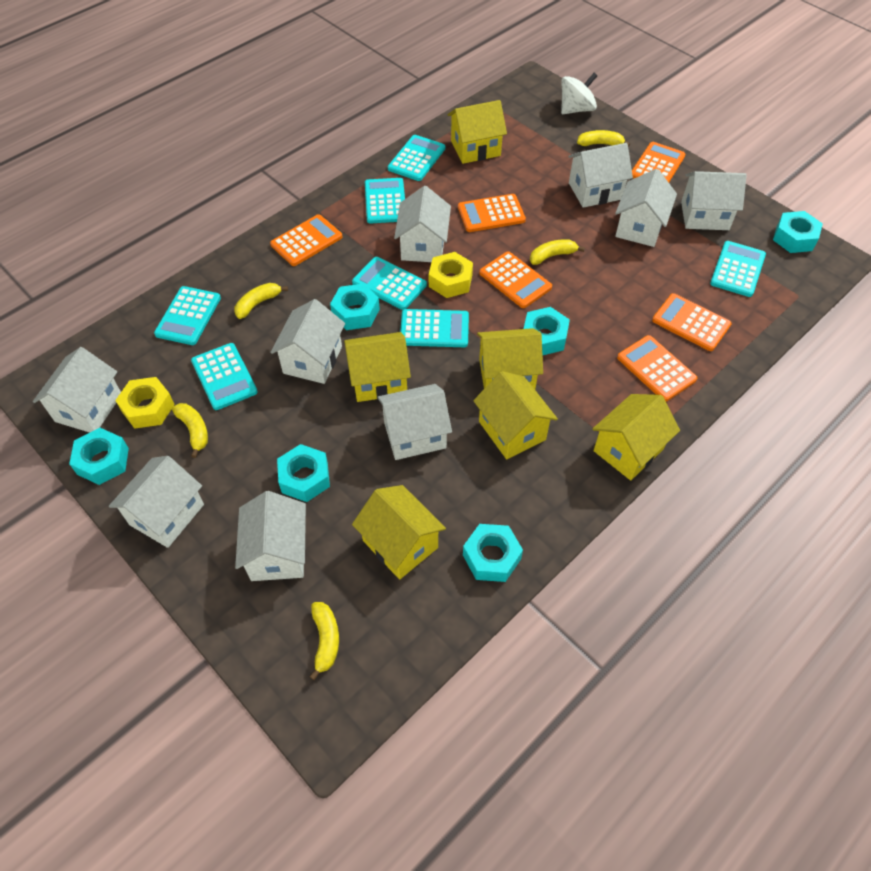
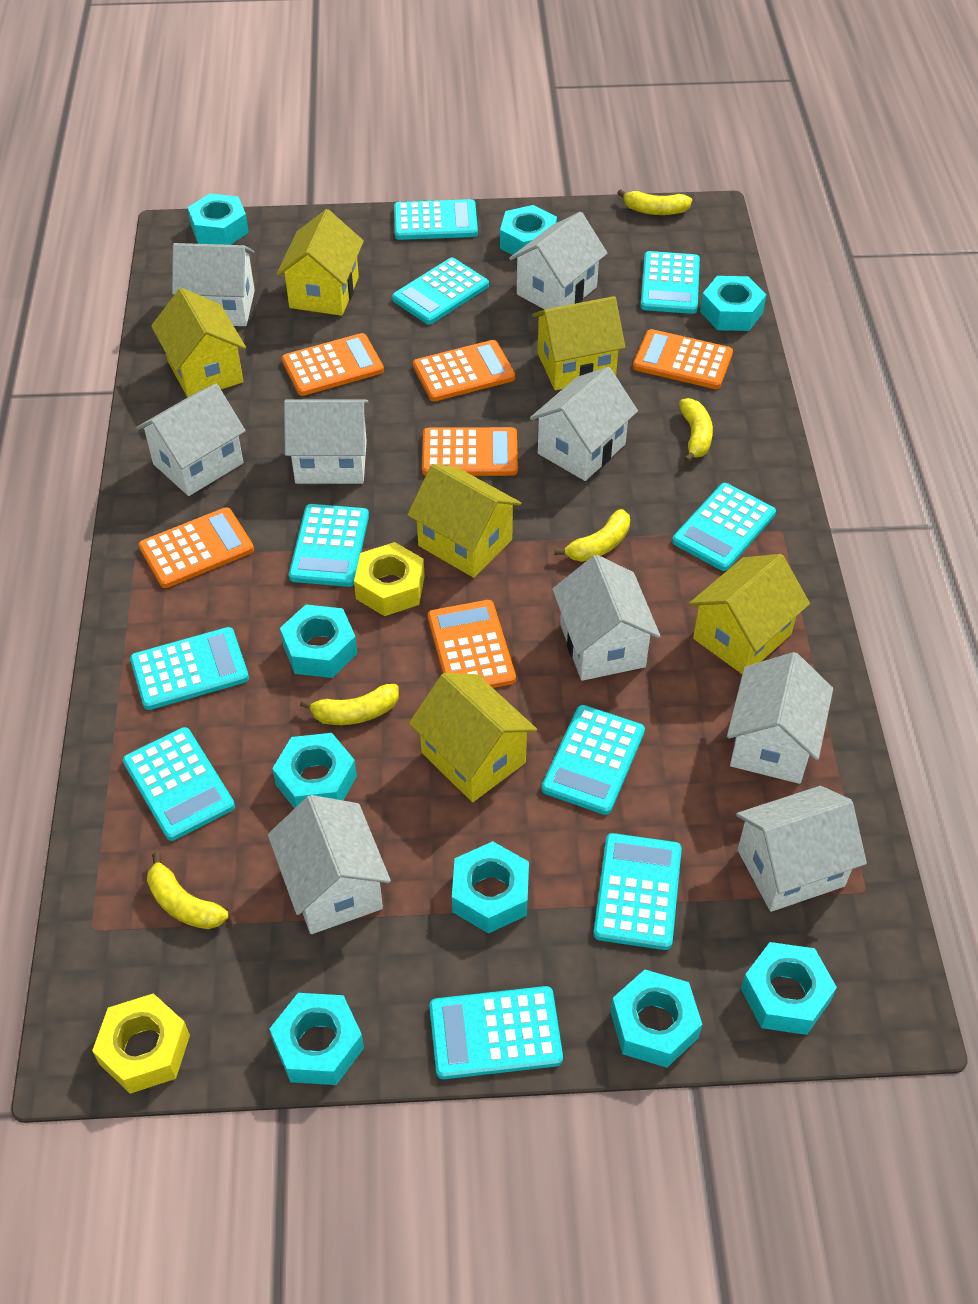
turquoise calculator: [154,286,221,345] [191,343,258,410] [352,257,427,310] [365,178,405,224] [388,135,445,181] [400,309,469,347] [710,241,766,297] = 7 -> [123,727,235,841] [130,627,249,710] [289,504,369,587] [392,258,489,325] [394,199,478,240] [429,986,563,1079] [541,705,645,815] [593,833,682,950] [640,251,700,314] [672,483,776,571] = 10
turquoise nut: [69,428,129,485] [277,444,330,502] [330,284,380,330] [463,524,523,582] [524,307,570,355] [773,211,823,253] = 6 -> [188,193,249,245] [270,993,364,1085] [272,733,357,809] [280,604,357,678] [452,841,529,934] [500,205,557,258] [611,970,702,1068] [700,276,767,331] [741,942,837,1035] = 9
white spinning top: [561,73,597,114] = 1 -> none = 0

